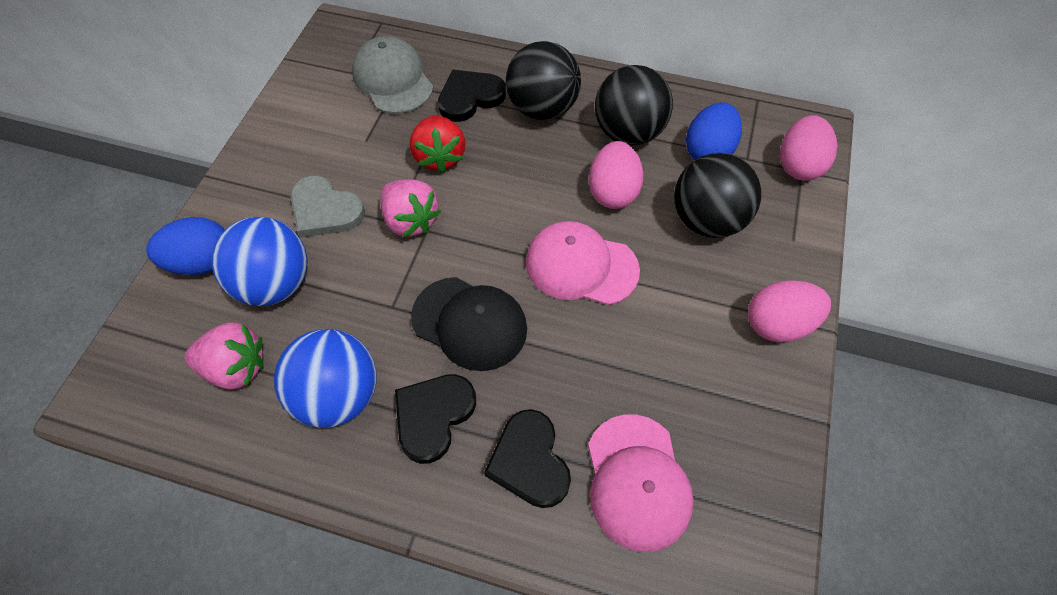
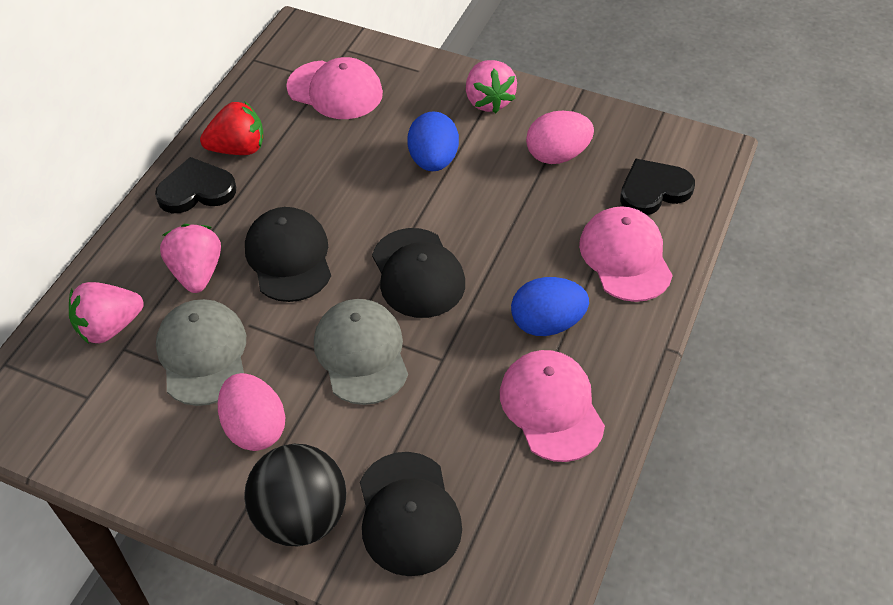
black ball: [506,41,581,120] [595,65,673,145] [674,153,761,238] = 3 -> [244,444,346,546] = 1
black cap: [411,277,527,371] = 1 -> [245,207,331,302] [360,452,462,576] [372,228,465,318] = 3
black heart: [395,374,476,464] [438,70,506,122] [484,409,571,508] = 3 -> [155,157,236,213] [620,159,695,215] = 2
blue ball: [211,217,307,306] [274,329,377,428] = 2 -> none = 0
grey cap: [352,36,433,114] = 1 -> [156,299,246,406] [314,299,408,405] = 2
grey heart: [290,175,365,238] = 1 -> none = 0
pink cap: [526,221,640,305] [588,414,694,552] = 2 -> [286,57,383,119] [500,350,605,462] [579,206,673,302] = 3
pink egg: [589,141,644,209] [748,280,831,343] [780,115,837,181] = 3 -> [218,373,285,451] [526,111,594,164] = 2
pink strawberry: [185,323,263,389] [380,179,441,237] = 2 -> [69,282,144,344] [160,224,221,293] [466,60,517,114] = 3

